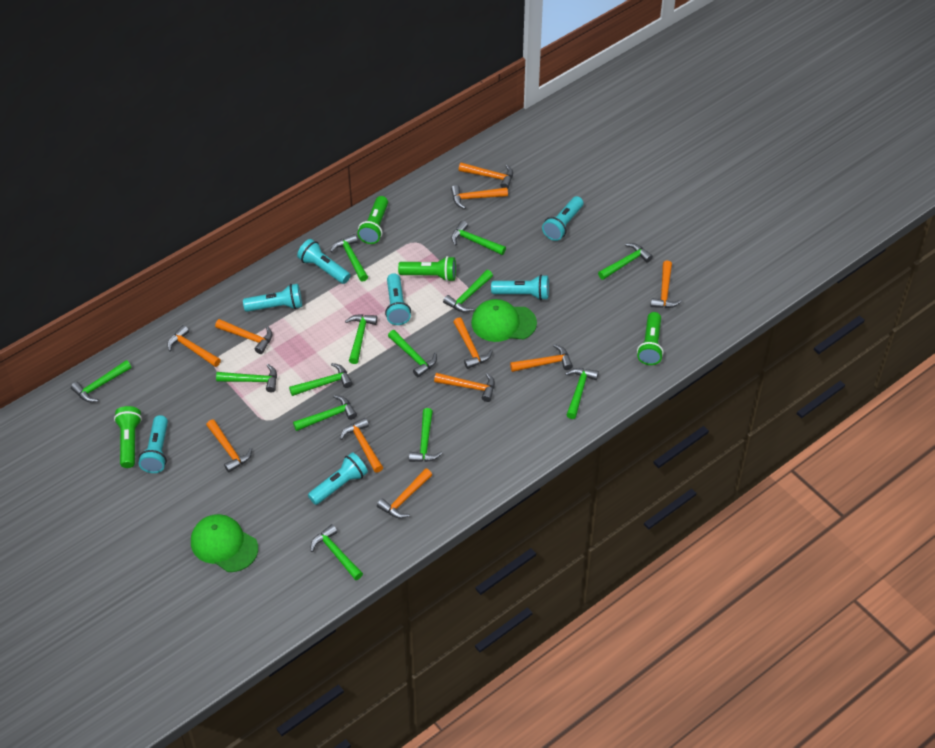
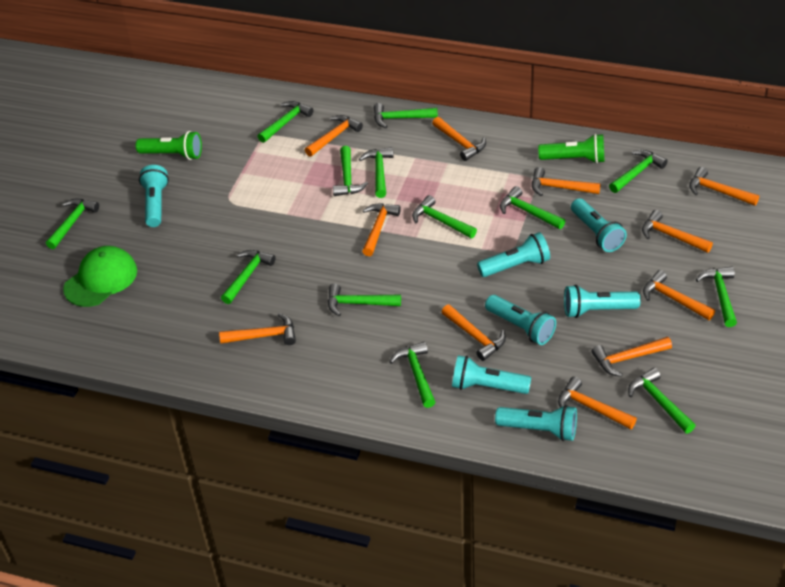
green cap: [191,514,258,572] [471,299,537,342] = 2 -> [63,246,137,307] = 1
green flashlight: [114,406,142,468] [357,196,388,244] [398,256,456,282] [637,312,664,365] = 4 -> [136,131,202,160] [538,134,604,164] = 2

